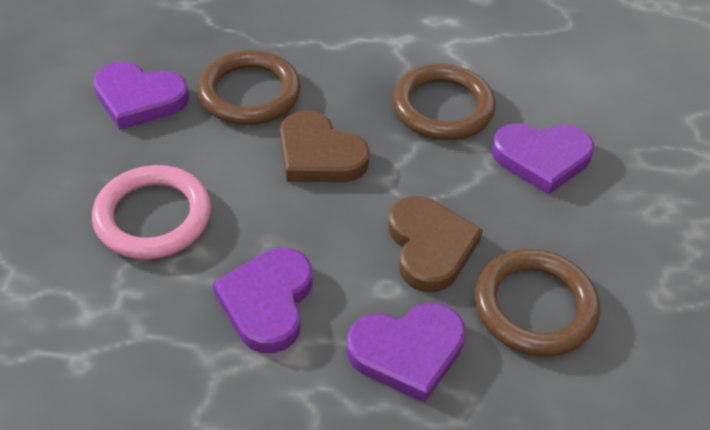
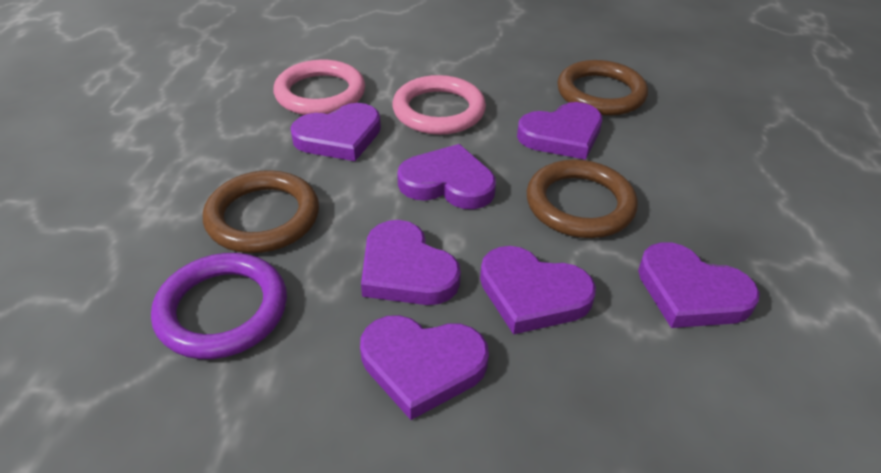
brown heart: [280,110,370,182] [388,196,483,292] = 2 -> none = 0
pink ring: [92,165,211,259] = 1 -> [273,60,365,115] [392,75,486,135] = 2
purple heart: [93,62,189,130] [213,248,312,353] [347,303,466,403] [492,123,594,195] = 4 -> [291,103,381,161] [360,315,489,420] [361,220,461,305] [397,144,496,209] [480,246,596,335] [517,102,602,160] [638,242,760,328] = 7
purple ring: none = 0 -> [151,253,287,359] = 1

